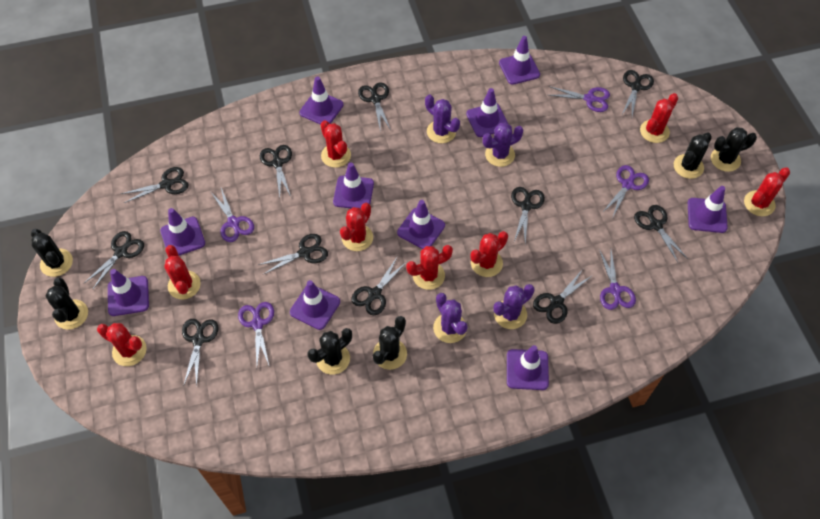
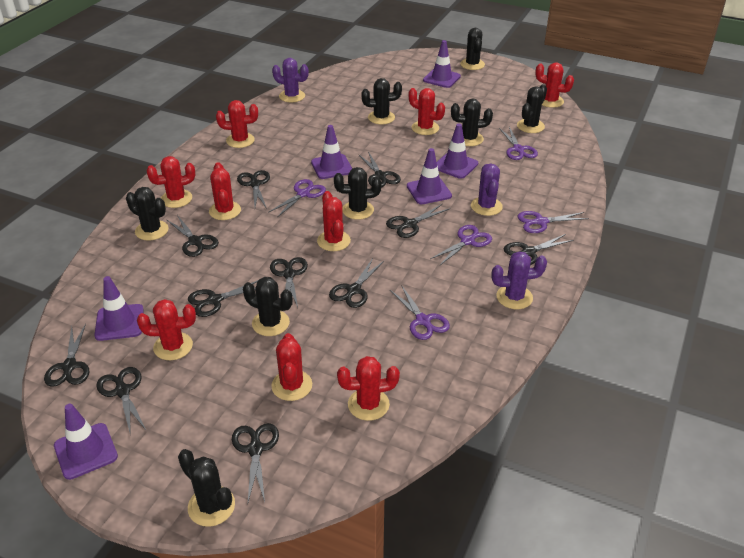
black cactus: [31,229,73,277] [46,278,88,330] [308,328,352,375] [373,316,407,370] [674,133,712,179] [711,127,757,172] = 6 -> [126,187,169,241] [178,449,235,527] [243,277,293,336] [334,167,382,220] [361,78,402,124] [451,99,493,146] [460,28,485,70] [517,84,547,133] = 8
purple cactus: [425,94,460,143] [433,293,468,343] [482,123,523,167] [494,284,535,329] = 4 -> [272,58,309,103] [471,164,503,216] [492,251,547,309] = 3
purple traffic cone: [108,269,149,316] [160,208,205,256] [290,280,340,330] [299,76,343,124] [333,162,374,209] [397,200,445,249] [466,88,508,137] [499,36,540,85] [507,345,549,390] [688,186,728,233] = 10 -> [54,404,118,480] [95,276,144,341] [311,125,352,179] [407,148,452,204] [423,40,461,88] [437,124,478,179] = 6
red cactus: [97,323,147,366] [164,245,201,299] [320,120,351,168] [340,203,373,251] [406,245,453,290] [471,231,508,277] [640,93,678,143] [744,167,790,216] = 8 -> [137,299,196,360] [146,156,195,208] [209,162,241,220] [216,100,258,148] [271,333,312,401] [317,191,351,251] [337,356,400,421] [409,88,445,135] [535,62,574,108] = 9

